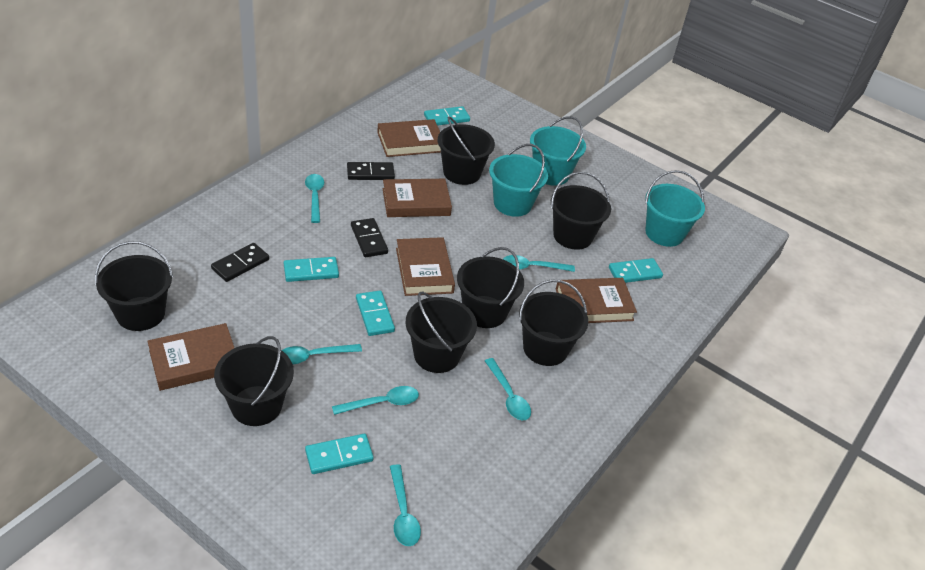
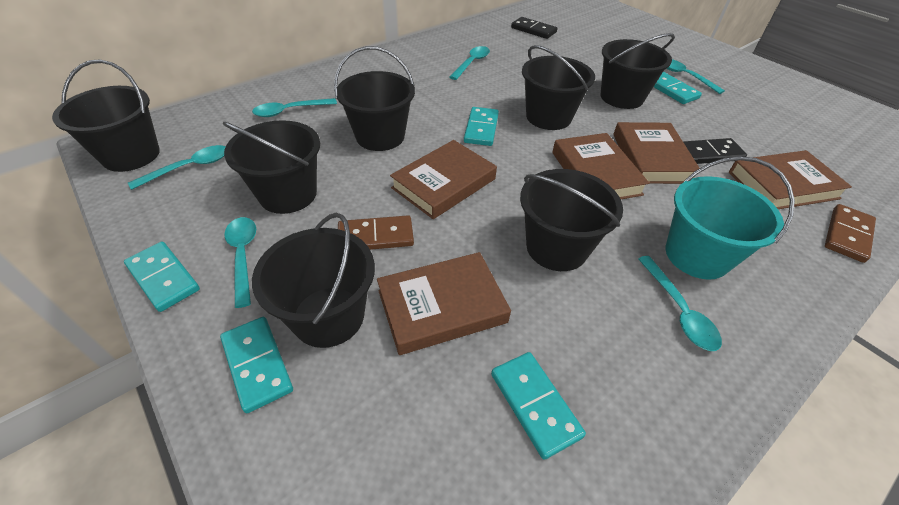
black domino: [211,243,269,282] [347,162,395,180] [351,218,388,257] = 3 -> [511,17,557,39] [683,138,747,164] = 2
brown domino: none = 0 -> [338,215,414,250] [825,204,876,263] = 2
turquoise bucket: [489,144,548,217] [530,116,586,186] [645,170,705,247] = 3 -> [666,156,795,280] = 1

